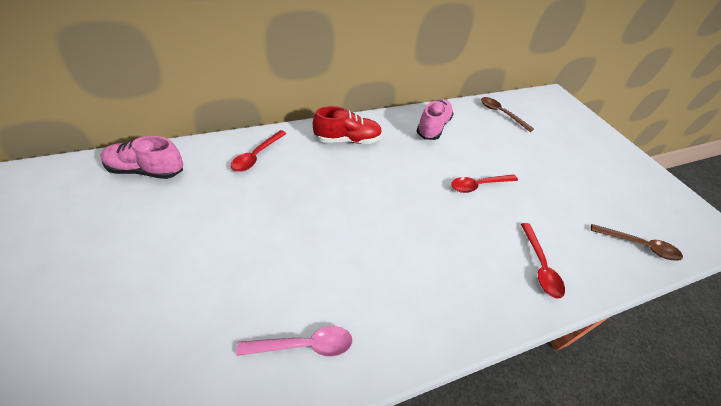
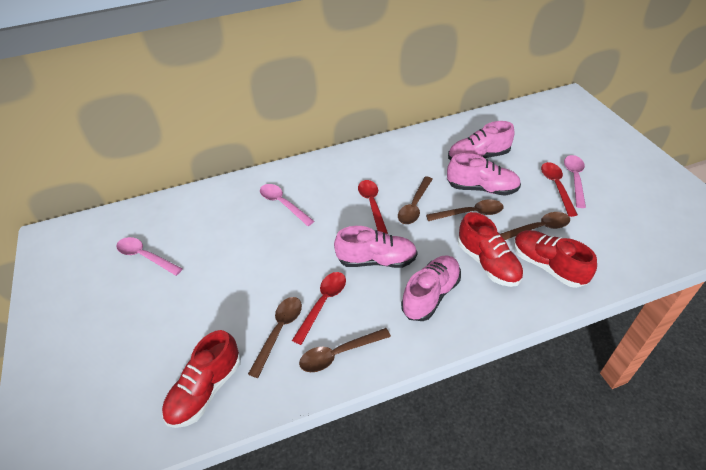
brown spoon: [481,97,534,132] [591,224,683,261] = 2 -> [248,297,302,378] [299,328,391,372] [398,176,433,224] [426,199,504,221] [500,212,570,240] = 5
pink shoe: [100,136,183,179] [416,99,454,140] = 2 -> [334,226,418,268] [401,255,461,321] [447,153,521,196] [448,121,515,160] = 4
pink spoon: [236,326,353,357] = 1 -> [116,237,182,276] [260,184,314,226] [564,155,586,208] = 3
red shoe: [313,106,382,144] = 1 -> [162,330,241,428] [458,212,524,287] [514,230,597,288] = 3

